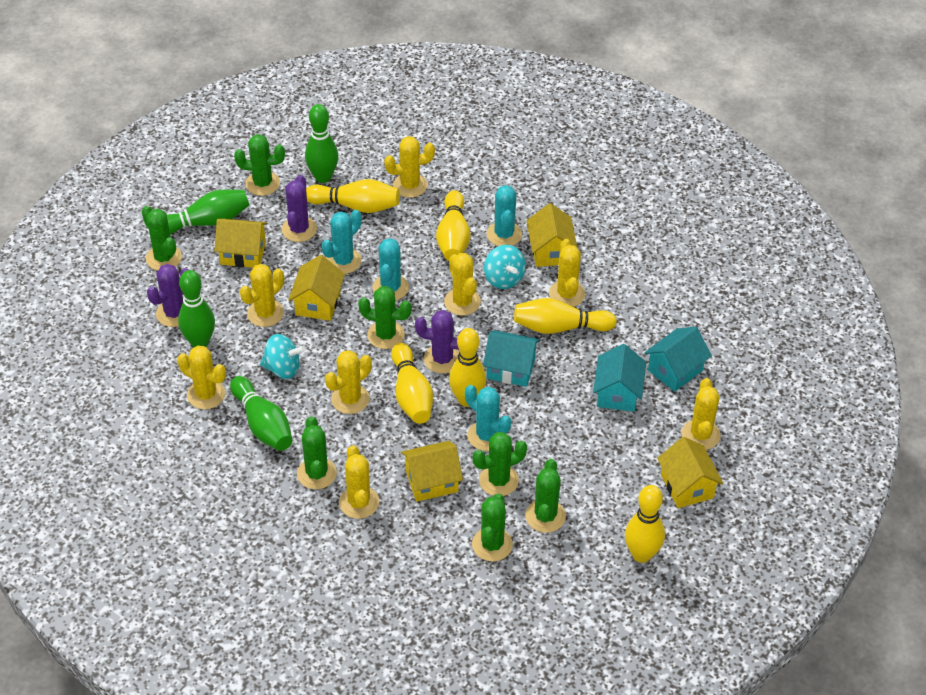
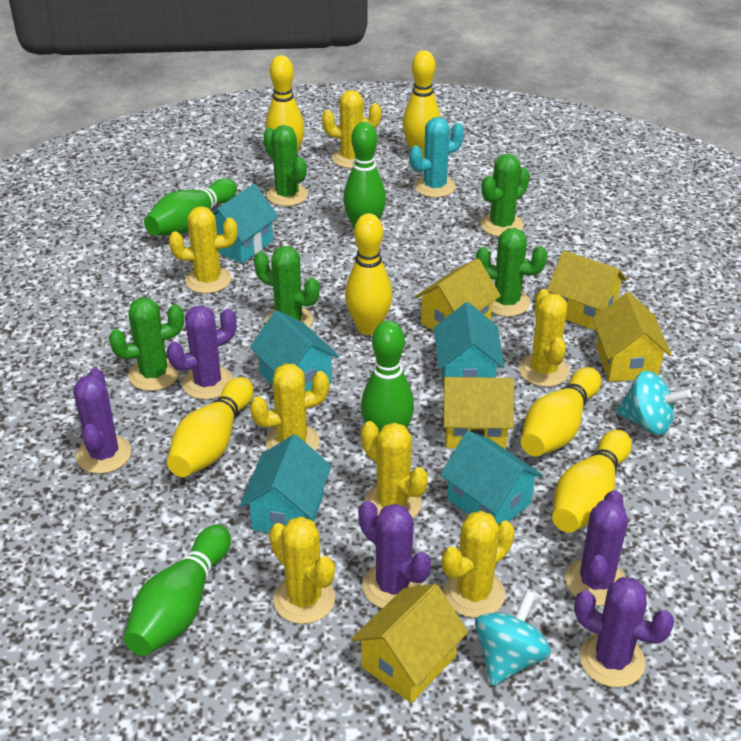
green cactus: [142,206,182,270] [234,134,285,196] [297,416,337,489] [358,286,412,349] [472,493,513,561] [473,432,527,496] [526,459,566,533] = 7 -> [109,298,184,391] [254,246,319,328] [263,125,308,206] [476,228,547,317] [480,154,530,237] = 5
purple cactus: [147,264,188,327] [282,175,317,242] [415,310,461,373] = 3 -> [73,368,132,474] [167,305,236,400] [358,501,431,608] [565,490,628,606] [574,577,675,687] = 5
turquoise cactus: [322,210,362,274] [373,238,409,301] [465,385,511,451] [487,185,522,246] = 4 -> [409,117,464,198] = 1
turquoise house: [483,330,540,387] [593,344,646,412] [644,327,712,392] = 3 -> [212,184,278,263] [240,434,332,533] [250,310,339,391] [434,302,505,391] [441,431,543,524] = 5
yellow cactus: [177,346,226,409] [240,264,284,327] [325,350,372,414] [339,445,379,519] [384,136,435,198] [444,253,481,315] [549,239,585,307] [682,378,721,450] = 8 -> [169,206,237,294] [250,363,329,451] [269,516,335,624] [322,90,381,168] [361,421,428,518] [442,511,515,618] [519,289,570,387] = 7

